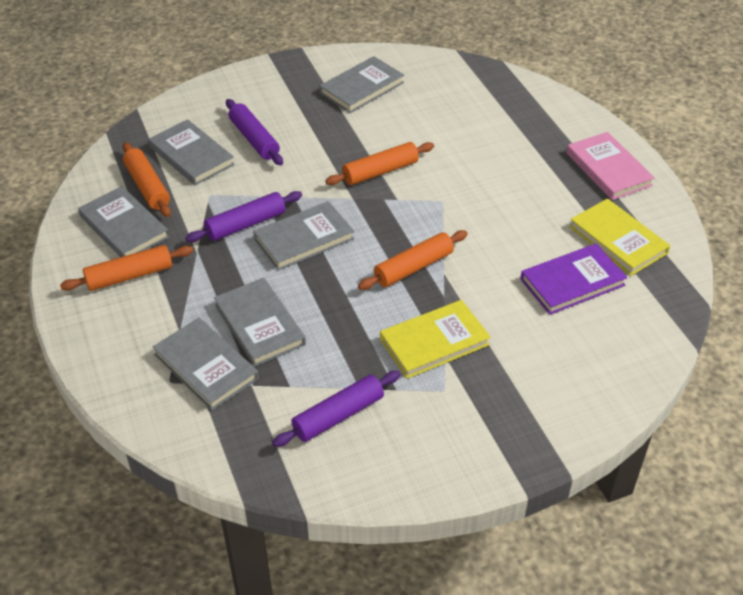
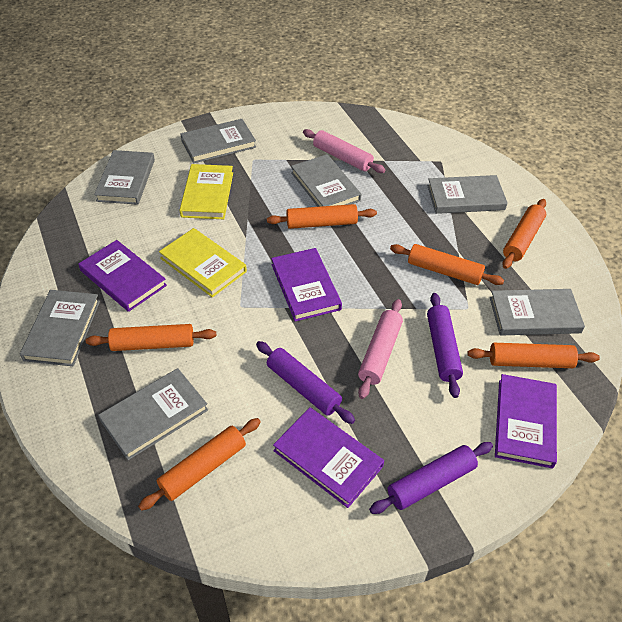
grey book: [78,186,169,257] [148,119,235,185] [153,318,259,411] [214,278,306,367] [253,201,354,271] [320,56,404,113] = 6 -> [20,290,100,366] [94,150,155,205] [98,368,208,460] [180,119,256,163] [291,154,361,207] [427,175,508,214] [490,289,585,335] = 7
orange rolling pin: [60,245,193,291] [122,142,171,217] [325,142,434,185] [358,230,468,290] = 4 -> [86,324,216,351] [138,418,261,511] [267,204,377,229] [390,244,504,285] [467,343,600,368] [502,199,546,269] = 6
pink book: [566,132,655,200] = 1 -> none = 0
pink rolling pin: none = 0 -> [303,129,385,173] [358,299,403,399] = 2
purple book: [521,244,627,315] = 1 -> [78,240,167,312] [271,248,342,322] [273,408,384,508] [495,374,557,469] = 4

